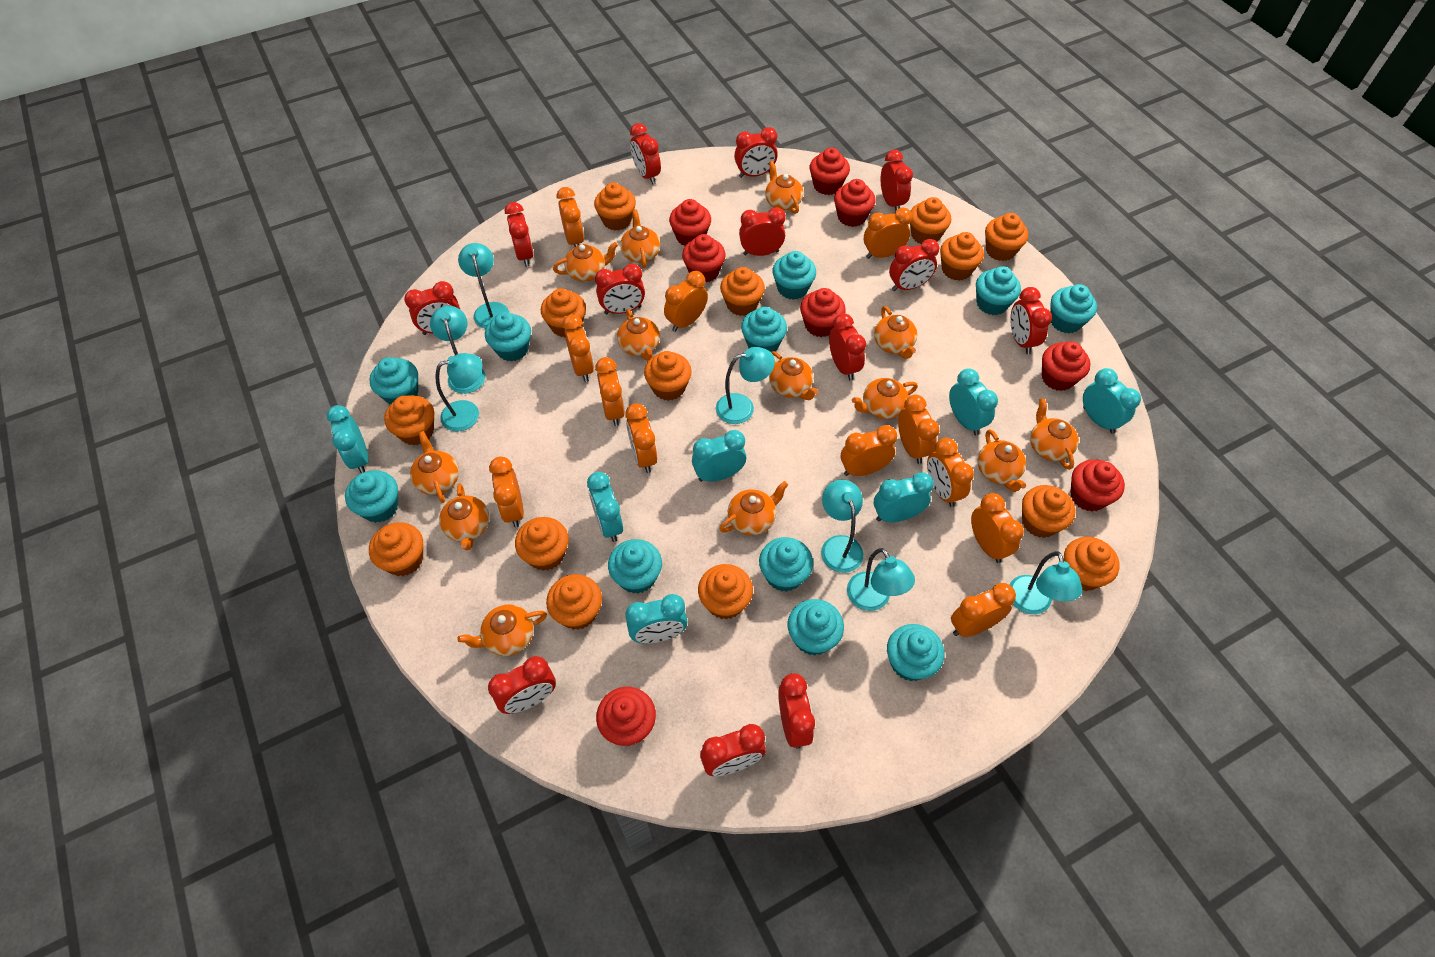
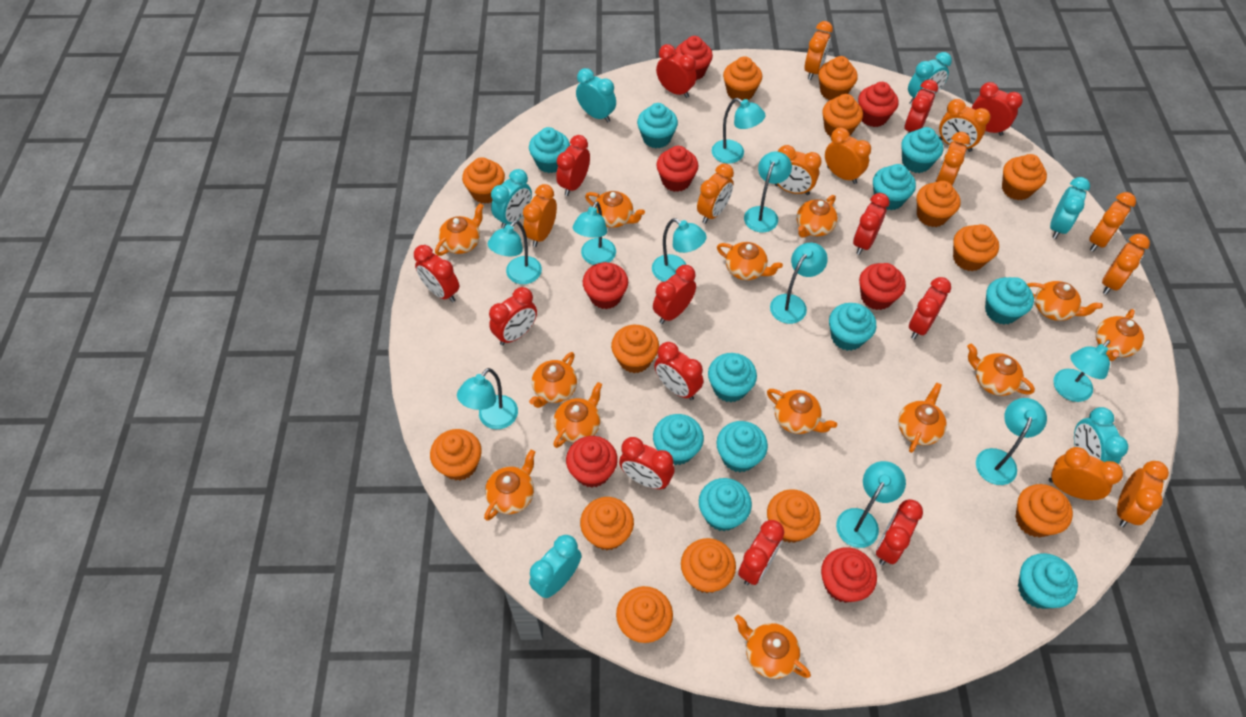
orange clock: [489,457,524,527] [557,187,584,247] [562,314,594,382] [595,357,625,426] [626,403,657,473] [664,271,708,332] [841,425,897,476] [864,207,912,259] [898,395,939,464] [927,438,974,507] [951,583,1016,637] [971,493,1024,563] = 12 -> [523,184,557,247] [697,164,734,224] [775,145,822,195] [805,21,833,80] [825,128,871,184] [936,132,970,185] [939,99,991,152] [1049,447,1123,500] [1089,192,1136,252] [1102,234,1150,295] [1117,461,1169,527] = 11
red cupcake: [596,687,656,746] [669,199,711,246] [682,234,726,283] [800,288,846,337] [810,148,850,195] [834,179,875,227] [1042,341,1091,391] [1070,459,1125,512] = 8 -> [566,436,618,488] [583,262,628,309] [656,146,699,192] [675,36,713,80] [821,547,877,603] [858,82,899,127] [859,263,906,310] = 7
turquoise clock: [326,405,369,473] [587,472,623,542] [626,594,688,643] [692,430,746,482] [874,472,934,522] [949,368,998,435] [1083,368,1141,434] = 7 -> [491,169,532,228] [529,535,582,598] [576,68,616,122] [908,52,952,105] [1050,177,1090,239] [1074,407,1128,464] = 6
turquoise lamp: [430,306,485,394] [435,353,482,431] [458,243,509,329] [716,347,775,424] [821,480,863,573] [847,548,915,611] [1010,552,1083,614] = 7 -> [457,368,518,429] [488,220,542,284] [573,201,616,265] [652,218,707,282] [712,98,765,163] [744,152,792,232] [770,243,828,324] [836,461,906,548] [976,398,1047,485] [1053,340,1110,402] = 10

